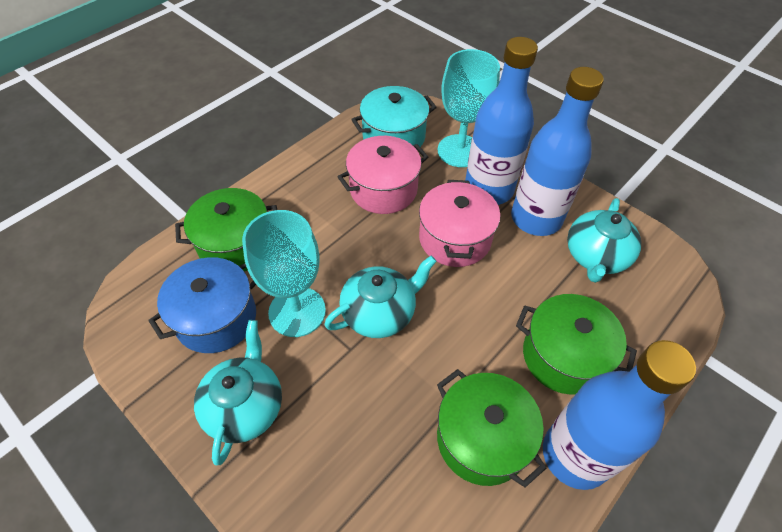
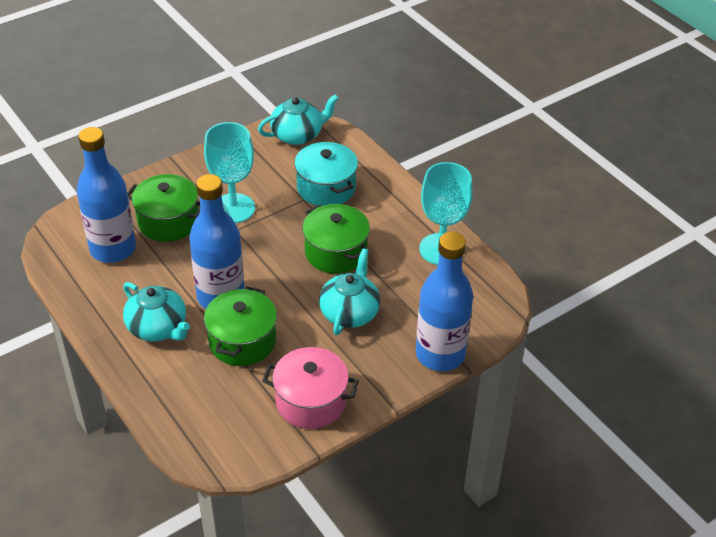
blue pot: [148,257,256,353] = 1 -> none = 0
pink pot: [338,136,428,214] [419,180,500,267] = 2 -> [262,347,359,429] = 1

